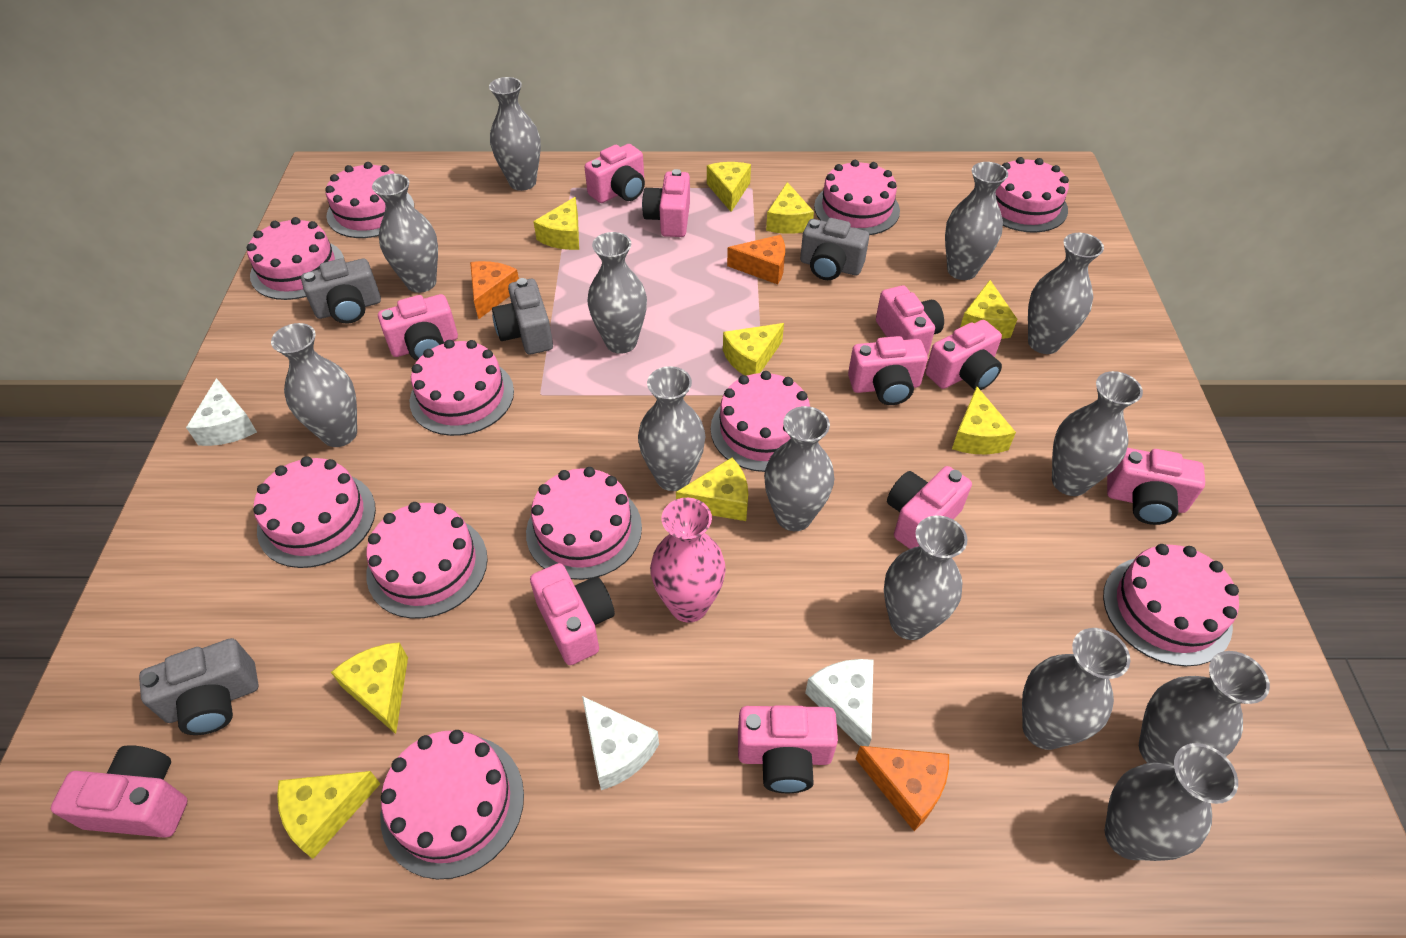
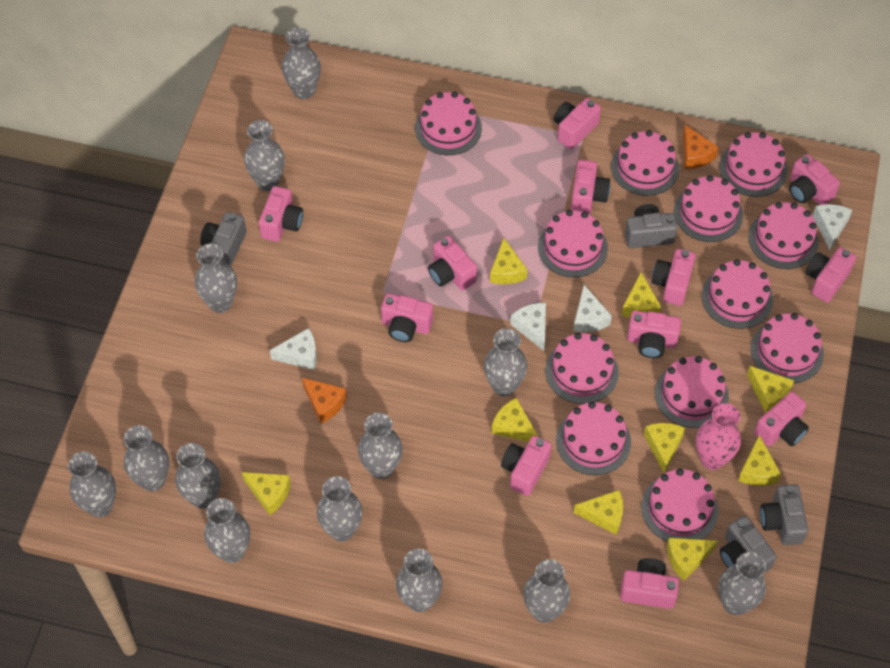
orange cheese: [470,261,519,320] [727,235,785,284] [856,746,949,831] = 3 -> [302,378,347,423] [683,125,719,169] = 2
pink cake: [247,217,344,300] [253,456,376,568] [325,162,414,238] [366,502,488,619] [380,730,524,879] [410,340,514,436] [526,467,642,580] [711,371,810,472] [814,160,900,235] [996,157,1069,232] [1103,544,1239,666] = 11 -> [415,92,482,155] [538,210,608,277] [545,333,619,404] [556,402,631,475] [611,130,679,196] [641,469,718,542] [655,356,729,428] [674,175,743,242] [702,259,773,329] [719,132,788,197] [748,202,819,269] [751,313,824,384] = 12
pink camera: [50,745,188,837] [378,294,458,360] [530,563,615,665] [584,144,645,203] [642,169,690,237] [738,705,838,793] [848,336,928,405] [876,286,944,356] [887,466,972,549] [926,320,1002,390] [1107,448,1205,525] = 11 -> [259,186,303,242] [381,293,433,342] [428,236,477,290] [501,436,551,496] [553,98,601,149] [571,160,610,214] [620,558,679,609] [627,311,681,358] [651,249,696,306] [754,392,809,446] [789,154,840,205] [805,247,856,302] = 12
white cheese: [186,378,257,446] [582,696,659,790] [805,659,873,746] = 3 -> [270,328,317,370] [510,303,546,351] [573,285,612,332] [812,204,853,250] = 4

